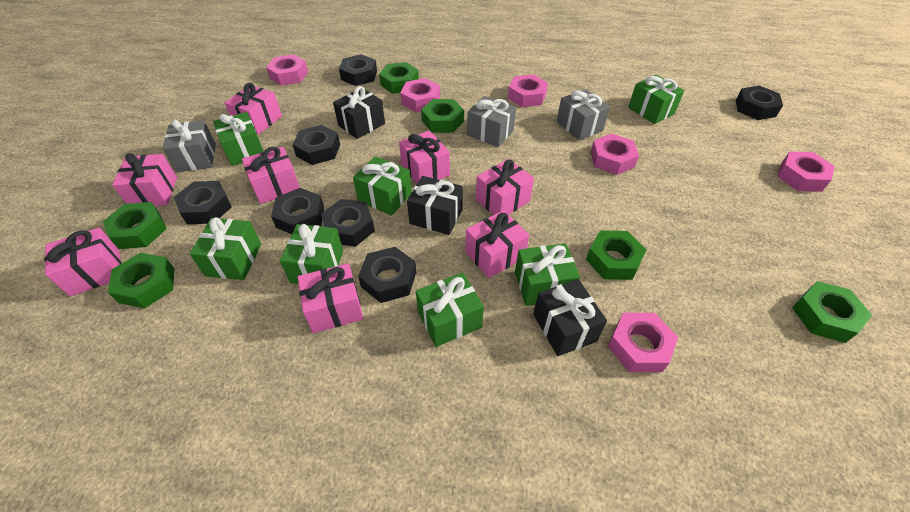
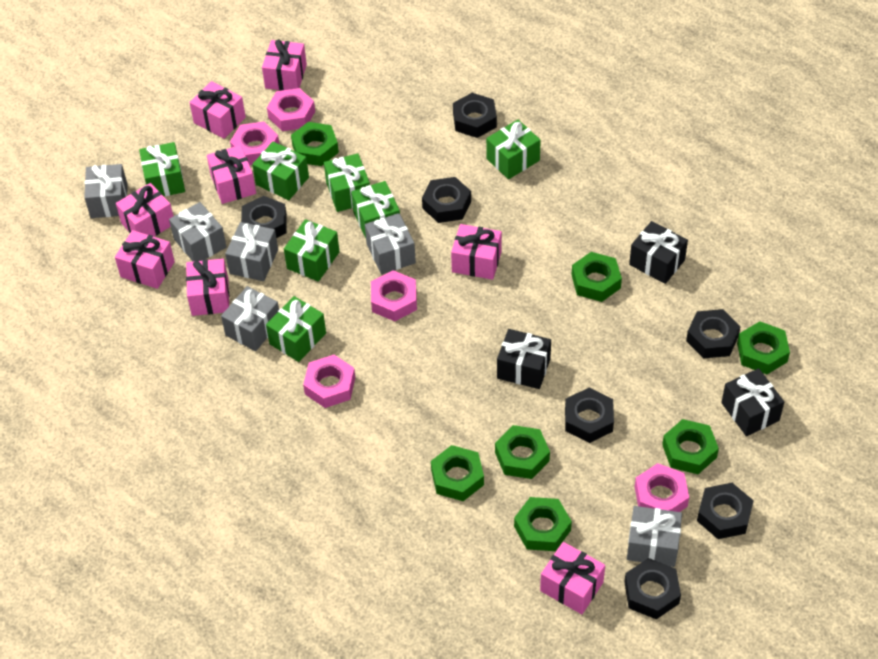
green nut: [103,202,167,249] [108,253,174,308] [379,62,419,94] [421,99,464,133] [586,230,647,280] [792,281,872,343] = 6 -> [291,122,339,166] [431,445,484,501] [495,425,550,479] [514,497,572,551] [572,252,622,302] [662,419,719,474] [737,321,790,375] = 7
grey gift: [163,120,216,172] [467,96,516,147] [557,89,610,140] = 3 -> [84,164,128,218] [169,202,226,261] [221,286,279,351] [225,222,278,281] [365,213,416,274] [627,506,682,567] = 6
pink nut: [266,54,308,86] [401,78,440,112] [508,74,548,107] [591,133,639,175] [608,313,678,372] [777,151,835,192] = 6 -> [230,122,279,165] [267,88,315,131] [303,355,355,408] [371,270,417,321] [635,463,689,512] = 5

